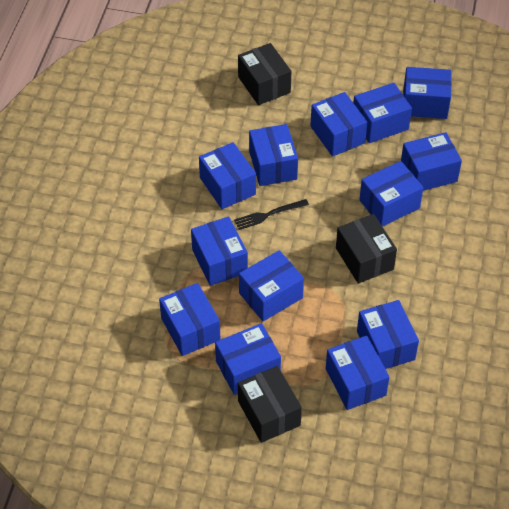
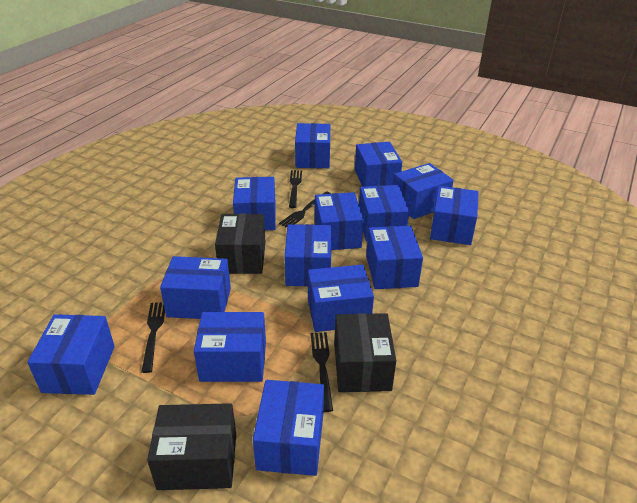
black fork: [234,199,309,230] = 1 -> [141,302,165,373] [279,191,331,227] [289,170,302,208] [311,332,333,412] = 4
blue box: [159,283,221,356] [191,217,248,286] [199,142,256,209] [215,323,281,395] [239,250,304,321] [249,124,298,186] [310,92,367,156] [326,335,389,410] [353,83,412,143] [357,300,419,369] [359,161,423,227] [401,132,462,191] [403,67,452,119] = 13 -> [27,314,115,395] [160,256,231,319] [194,312,266,382] [233,177,276,230] [253,380,324,476] [284,224,331,287] [295,123,330,168] [308,265,374,332] [315,192,364,250] [355,142,402,187] [359,185,409,242] [366,226,423,289] [393,163,454,219] [430,186,479,245] = 14

